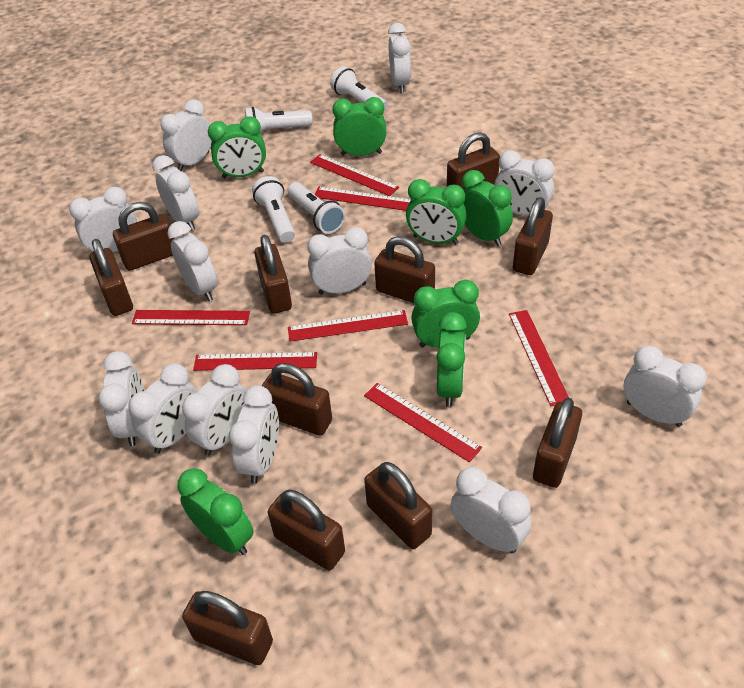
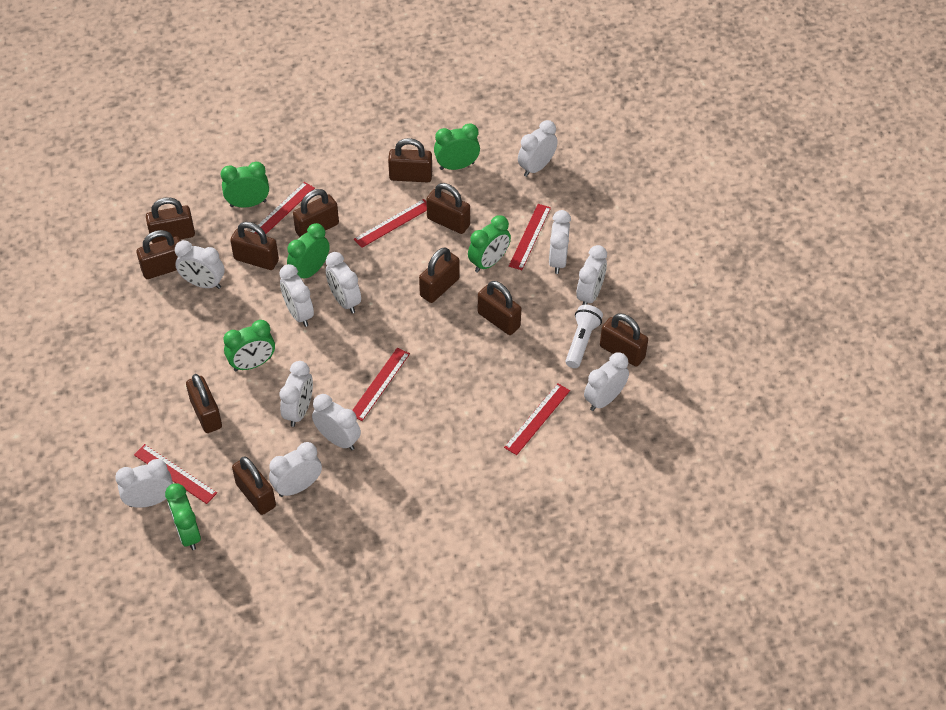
green clock: [178,468,254,555] [208,116,266,178] [332,97,386,156] [406,179,467,245] [411,280,480,348] [436,312,467,407] [462,170,513,246] = 7 -> [165,483,201,550] [221,162,269,208] [223,320,275,371] [287,223,330,279] [434,123,480,170] [468,215,511,273] = 6
red ruler: [132,310,250,325] [193,352,317,371] [288,310,408,342] [310,154,399,196] [314,187,411,211] [364,383,482,462] [509,310,569,406] = 7 -> [134,444,217,504] [251,182,315,234] [352,348,410,421] [354,199,427,248] [504,383,570,455] [509,204,551,270] = 6
white clock: [69,187,137,252] [99,351,144,446] [129,363,198,454] [152,155,199,230] [160,99,212,171] [168,221,217,301] [182,364,246,456] [229,385,279,484] [307,227,372,295] [388,23,411,93] [451,467,532,553] [494,150,555,216] [624,345,707,427] = 13 -> [115,459,173,508] [175,240,225,289] [269,442,322,497] [279,264,314,327] [279,361,313,427] [312,394,361,450] [326,252,361,313] [518,120,558,177] [549,210,571,274] [576,245,607,305] [584,352,629,411] = 11
white flashlight: [245,107,312,133] [252,176,295,243] [288,182,345,234] [330,66,387,113] = 4 -> [566,305,603,368] = 1

